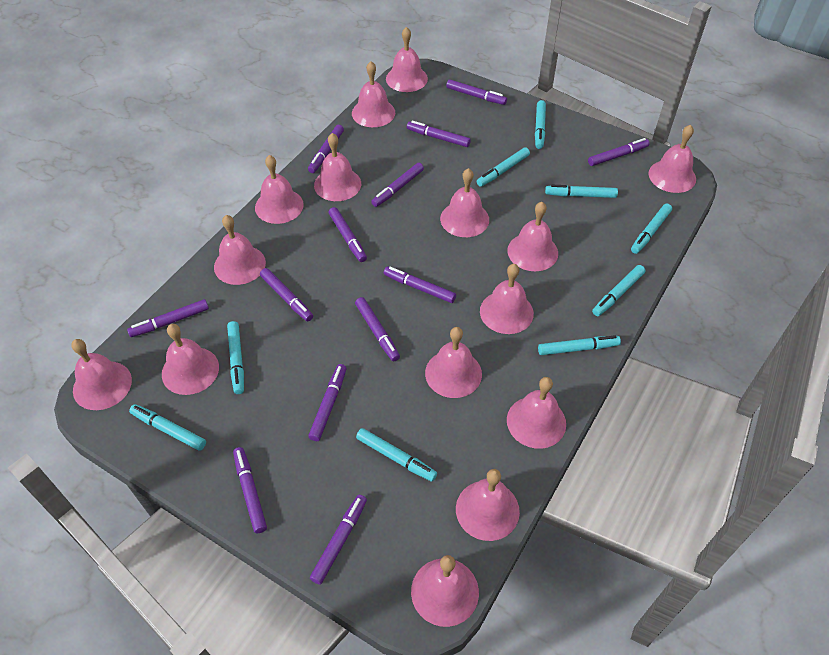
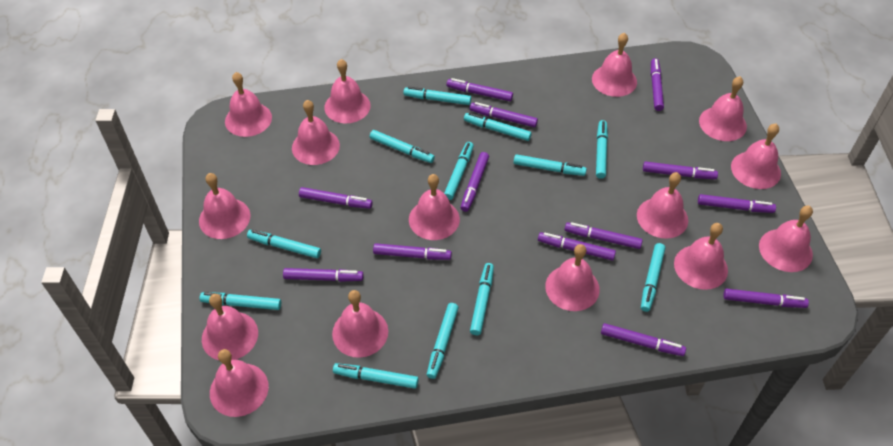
turquoise marker: [129,404,206,451] [227,321,244,394] [356,428,437,481] [477,147,530,187] [535,100,546,149] [538,335,621,355] [545,185,618,198] [592,265,645,316] [631,204,672,254] = 9 -> [200,292,281,310] [247,230,321,258] [333,363,419,389] [370,130,435,163] [403,87,471,105] [427,303,459,379] [444,142,474,200] [464,113,532,141] [470,263,494,335] [513,154,587,176] [596,120,608,179] [641,243,665,312] = 12

